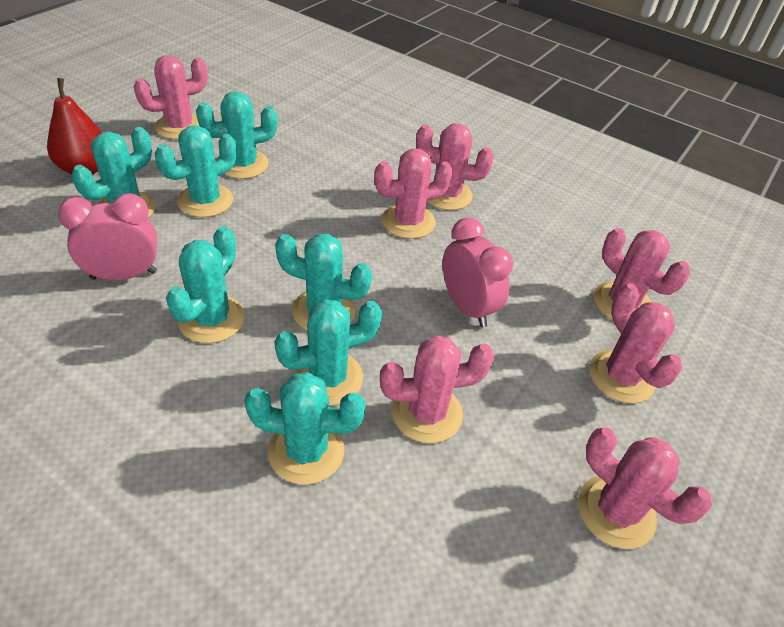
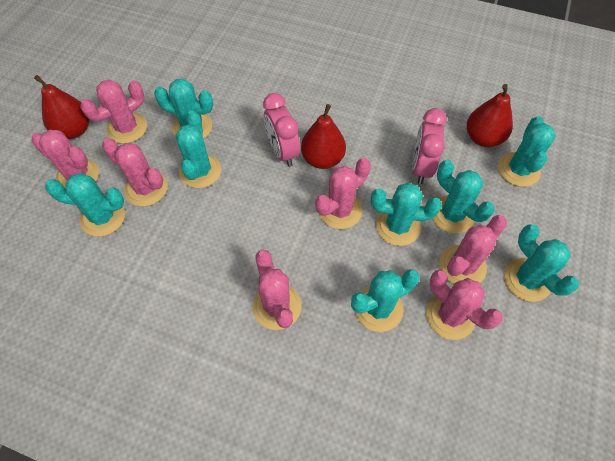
red pear: [47,78,102,175] = 1 -> [34,75,90,139] [301,104,346,169] [467,84,513,147] = 3
turquoise cactus: [71,127,156,218] [155,125,237,217] [166,226,245,343] [196,91,277,179] [244,372,366,485] [274,299,382,406] [275,234,372,330] = 7 -> [45,173,125,237] [154,79,213,139] [176,111,221,188] [351,269,420,332] [371,182,442,246] [433,160,495,234] [498,116,556,187] [504,225,579,302] = 8

